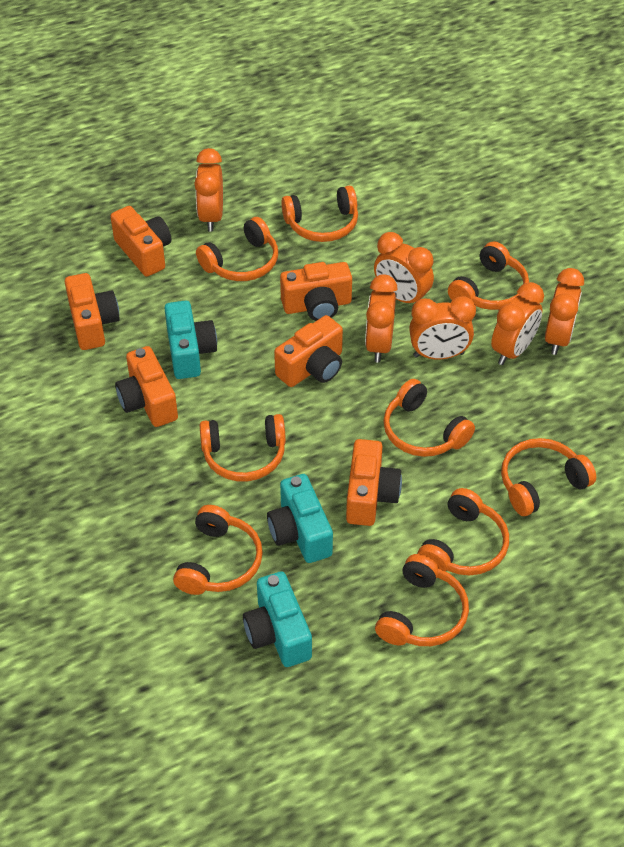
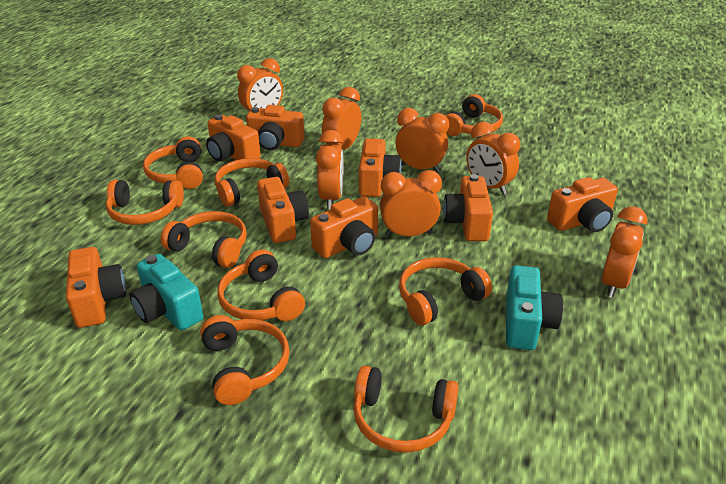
orange camera: [65,273,120,350] [110,206,171,277] [115,346,178,427] [274,315,343,387] [280,262,352,321] [346,439,402,526] = 6 -> [66,247,126,328] [206,114,261,161] [246,105,305,150] [257,177,309,243] [310,196,378,258] [359,138,401,197] [443,174,493,241] [547,177,618,232] = 8
orange clock: [194,148,223,232] [365,274,398,363] [374,232,434,303] [409,296,476,359] [491,282,544,365] [545,268,584,355] = 6 -> [237,58,283,111] [316,130,343,209] [322,87,361,150] [380,170,442,237] [395,108,449,173] [467,122,520,195] [601,206,648,298] = 7
turquoise camera: [164,300,217,379] [243,572,312,667] [267,474,333,563] = 3 -> [130,254,203,331] [506,265,563,350] = 2

